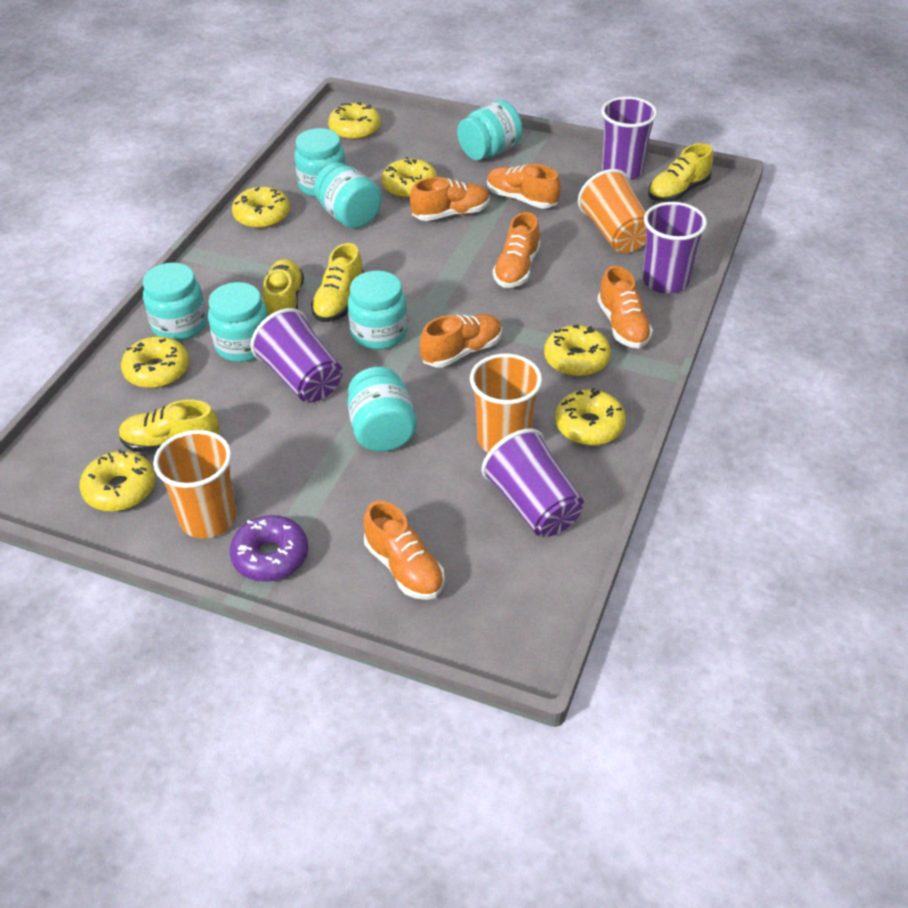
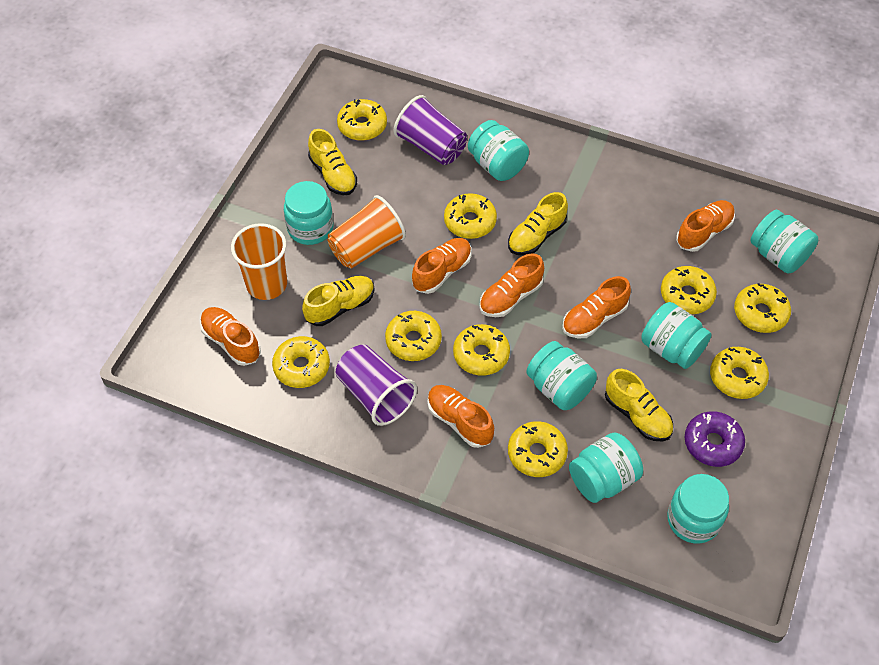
orange cup: [153,430,236,539] [470,354,542,452] [578,169,646,253] = 3 -> [231,223,287,300] [327,195,406,268] = 2
purple cup: [251,308,342,403] [481,428,584,537] [601,96,657,180] [643,202,707,294] = 4 -> [336,344,417,426] [394,95,467,165] = 2
yellow donut: [79,449,155,512] [121,336,189,388] [232,186,290,229] [328,102,381,140] [382,157,437,199] [544,325,611,377] [555,388,626,446] = 7 -> [272,336,330,388] [337,99,387,141] [385,311,442,361] [444,193,497,239] [453,324,510,376] [508,421,568,477] [661,266,717,314] [710,347,769,399] [734,283,791,333] = 9

